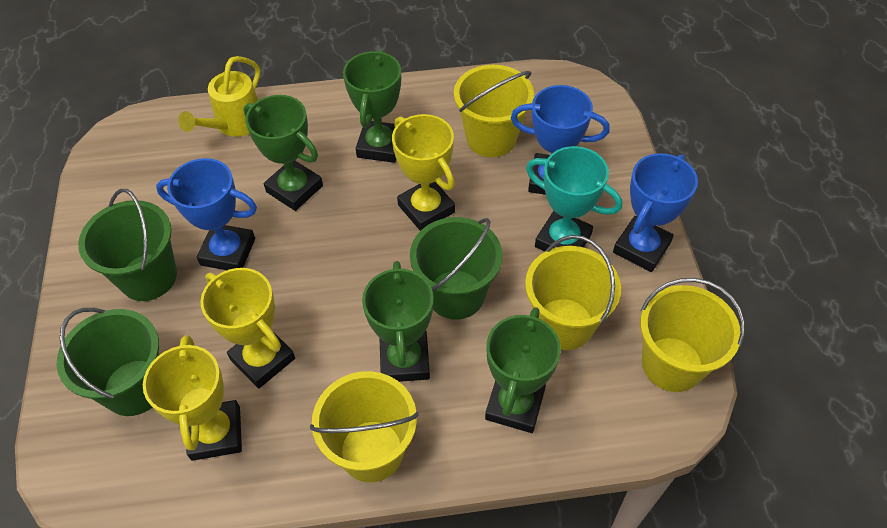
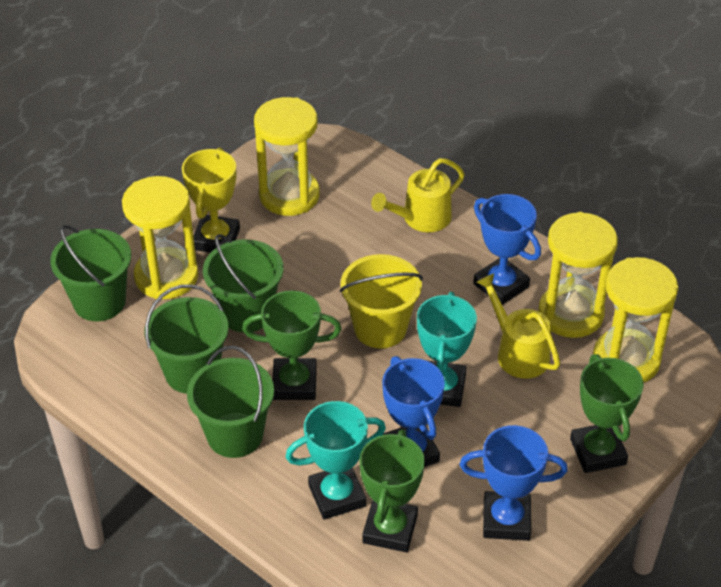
green bucket: [57,308,159,416] [78,189,177,301] [410,217,502,320] = 3 -> [51,225,131,321] [144,284,229,394] [187,346,274,458] [203,234,283,333] = 4
green trophy: [243,95,323,211] [343,50,401,163] [362,261,433,382] [485,307,561,433] = 4 -> [242,290,341,400] [359,429,425,552] [570,354,644,473] = 3
turquoise trophy: [526,146,622,251] = 1 -> [286,401,386,520] [417,292,477,407] = 2
yellow bucket: [310,371,419,482] [454,65,534,157] [525,235,621,350] [640,278,744,392] = 4 -> [340,254,423,348] = 1
yellow hourglass: none = 0 -> [122,176,198,299] [254,97,320,216] [539,212,618,338] [593,257,678,383] = 4
yellow trophy: [143,335,242,461] [200,268,295,389] [392,114,455,231] = 3 -> [182,147,240,253] = 1
yellow watering can: [178,56,261,137] = 1 -> [371,158,464,232] [476,274,560,379] = 2

